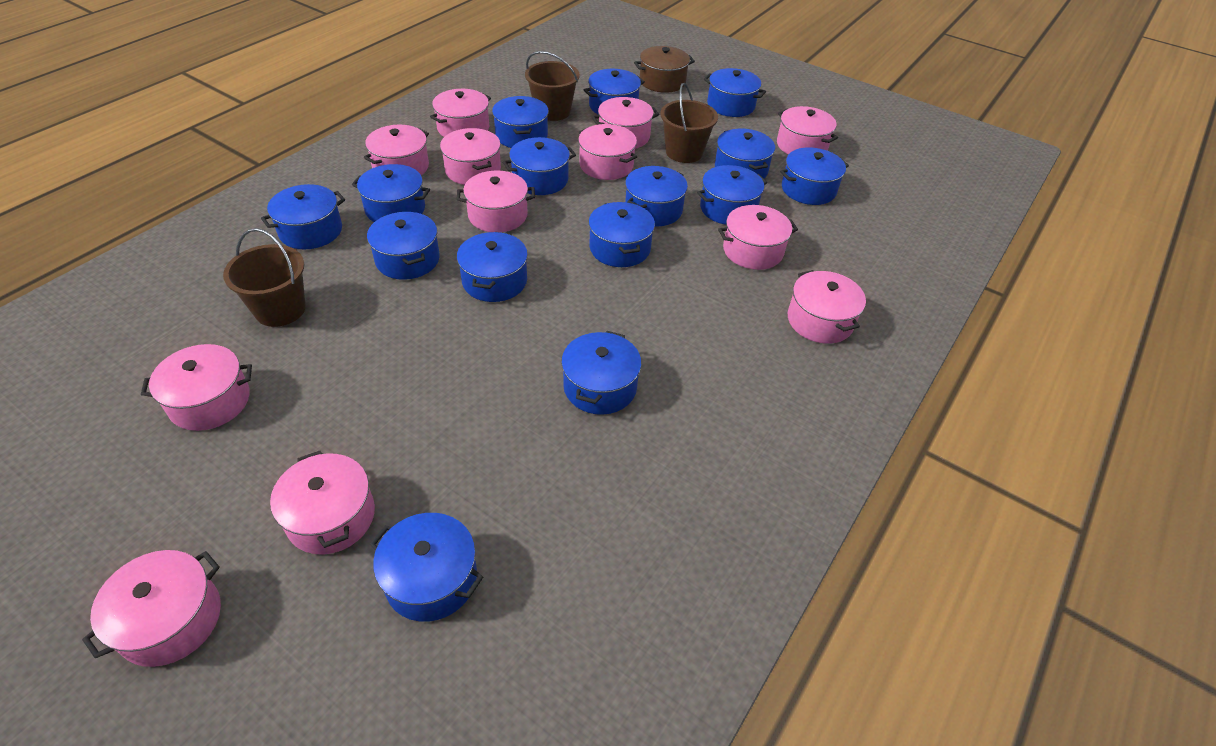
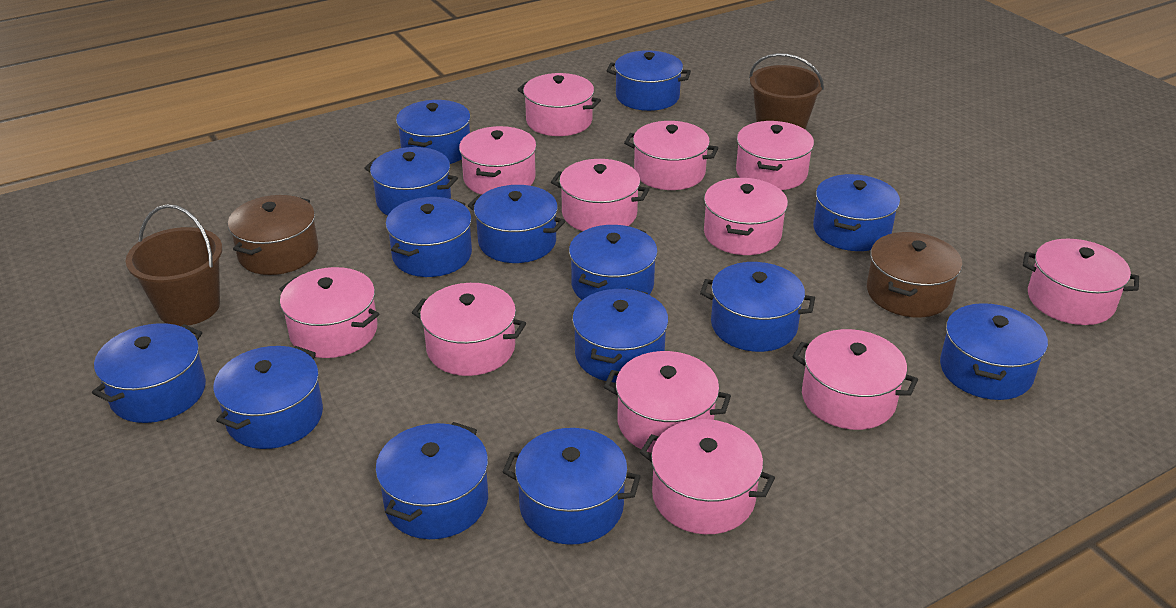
blue pot: [261,184,345,250] [352,164,430,222] [367,212,440,280] [370,513,483,621] [457,232,528,302] [492,96,549,148] [503,137,576,195] [561,331,641,415] [584,69,645,115] [588,202,655,267] [625,166,688,226] [697,165,767,225] [704,68,766,117] [715,128,775,178] [780,147,849,205] = 15 -> [92,323,206,423] [213,346,323,449] [364,147,458,216] [375,422,488,539] [386,197,472,277] [396,100,471,164] [468,185,565,263] [503,428,641,545] [569,225,658,300] [572,288,669,383] [607,50,691,111] [700,262,815,352] [813,174,900,251] [940,303,1048,400] = 14
brown bucket: [223,228,306,327] [525,51,580,121] [660,83,718,163] = 3 -> [126,204,222,326] [749,53,824,130] = 2
brown pot: [634,46,695,93] = 1 -> [228,195,319,275] [867,232,962,317] = 2

